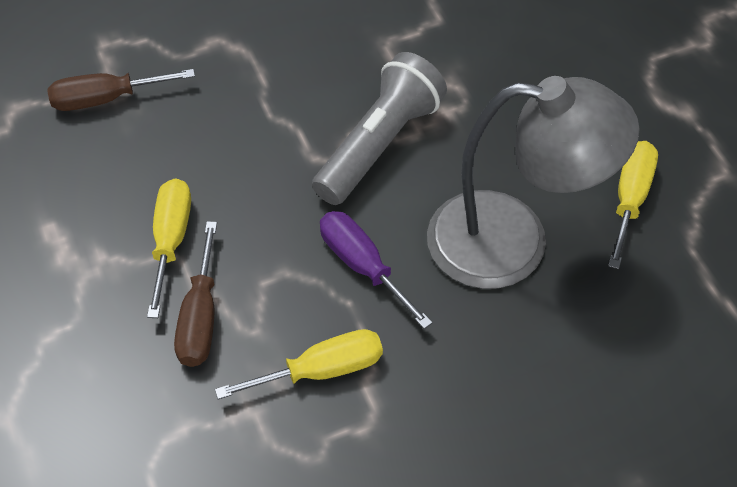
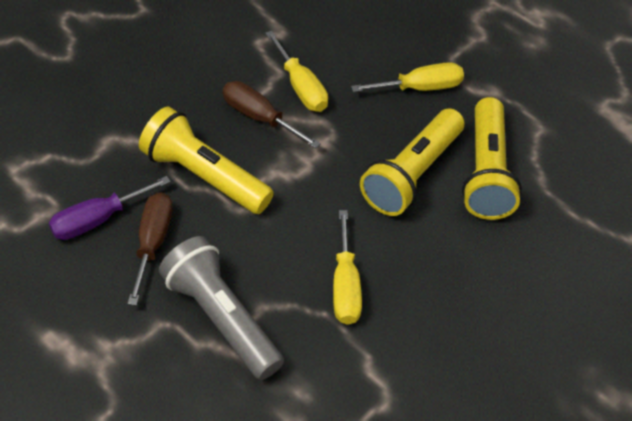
grey lamp: [427,76,640,289] = 1 -> none = 0
yellow flashlight: none = 0 -> [139,107,274,214] [360,109,464,216] [462,97,522,220] = 3

